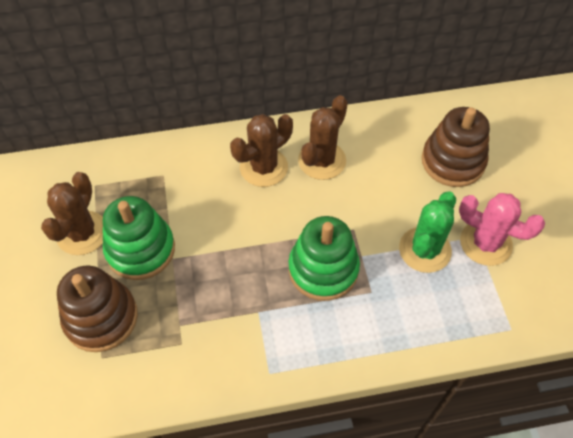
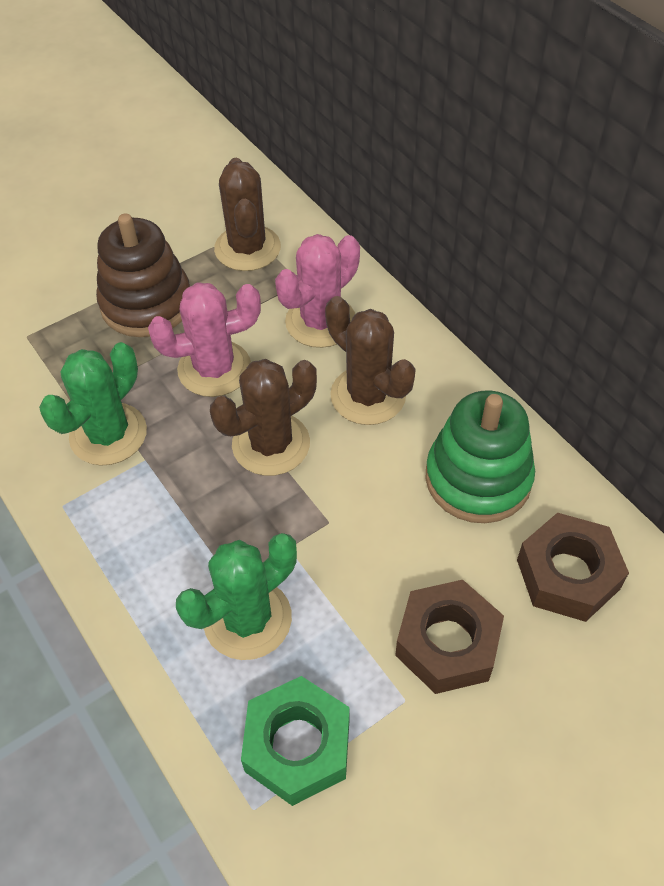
brown nut: none = 0 -> [395,580,504,694] [517,513,629,622] = 2
brown stacking toy: [57,266,138,352] [422,107,490,187] = 2 -> [96,213,190,337] = 1
green cactus: [399,191,456,273] = 1 -> [39,342,147,465] [176,533,297,660] = 2
green nut: none = 0 -> [241,676,349,806] = 1
green stacking toy: [103,196,175,280] [289,216,360,301] = 2 -> [426,391,535,523] = 1
pink cactus: [459,193,545,266] = 1 -> [148,282,261,397] [275,234,360,348] = 2

